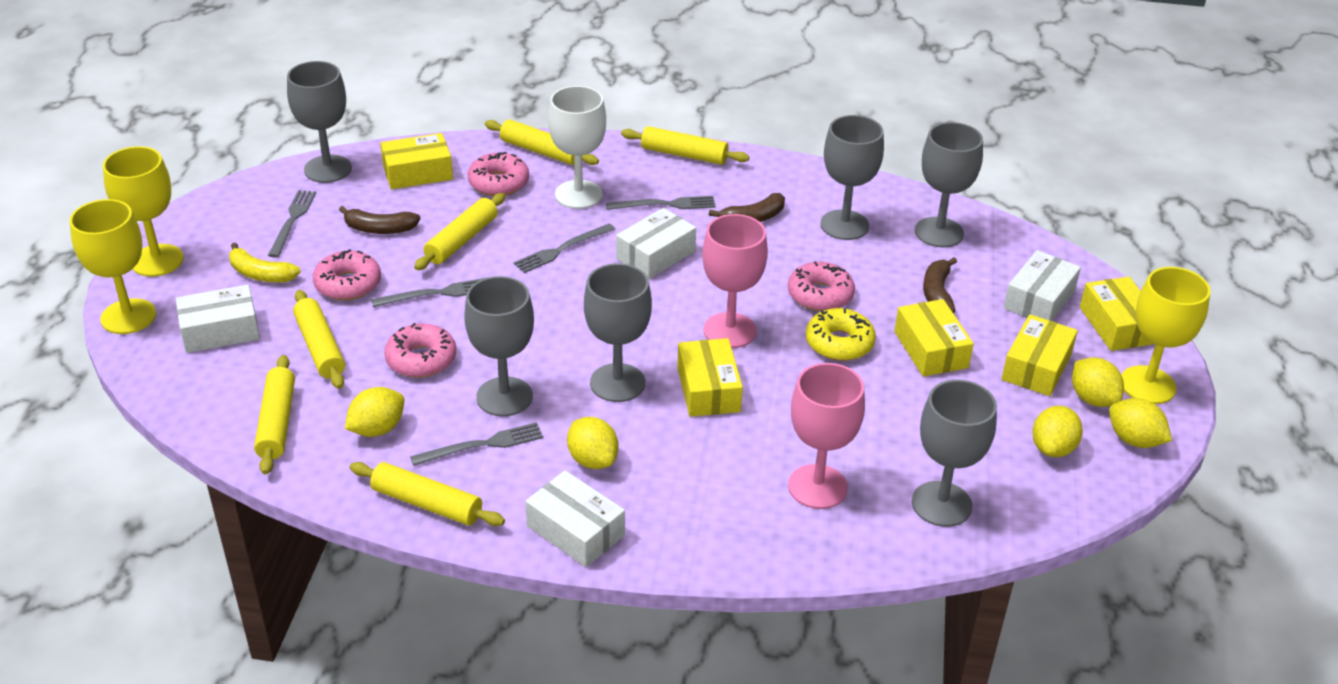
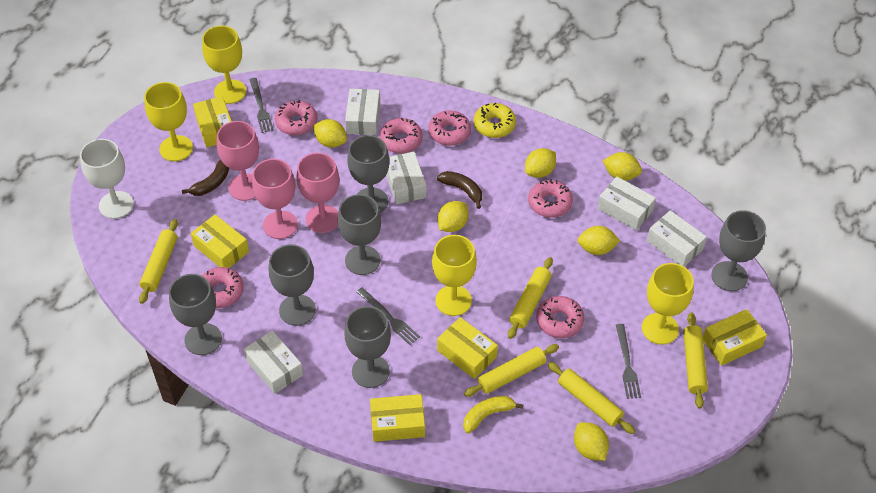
brown banana: [339,206,420,234] [709,193,785,222] [923,257,957,313] = 3 -> [182,160,229,196] [437,171,482,209] = 2
grey fork: [268,190,316,258] [371,278,485,307] [410,422,543,466] [514,223,615,273] [606,196,716,210] = 5 -> [250,78,274,133] [356,287,420,345] [616,324,641,399] = 3
pink donut: [313,249,381,300] [384,323,456,378] [468,152,529,196] [788,261,855,311] = 4 -> [202,267,244,308] [275,100,317,135] [380,118,422,153] [428,111,471,146] [528,179,573,218] [536,296,584,338] = 6
pink goblet: [702,214,768,348] [788,363,865,509] = 2 -> [217,121,259,201] [252,159,298,239] [297,153,339,233] = 3
white box: [176,285,260,353] [525,470,625,567] [616,208,696,279] [1004,250,1081,321] = 4 -> [244,330,303,394] [345,89,380,135] [386,152,426,204] [598,177,656,231] [647,210,707,267] = 5
yellow goblet: [69,199,156,334] [103,146,184,277] [1121,267,1211,404] = 3 -> [144,82,193,161] [202,26,246,104] [432,235,477,316] [642,263,694,345] = 4
yellow lemon: [345,387,404,437] [567,417,618,469] [1032,406,1083,457] [1072,357,1124,407] [1109,398,1172,448] = 5 -> [313,119,347,148] [438,201,469,232] [525,148,556,178] [574,422,609,461] [577,226,620,255] [603,152,642,181] = 6
yellow rolling pin: [254,355,295,475] [293,290,345,389] [350,462,505,526] [414,193,505,270] [485,119,599,165] [621,126,749,165] = 6 -> [139,219,178,304] [464,344,559,397] [508,257,553,339] [548,362,635,434] [683,312,708,409] = 5

